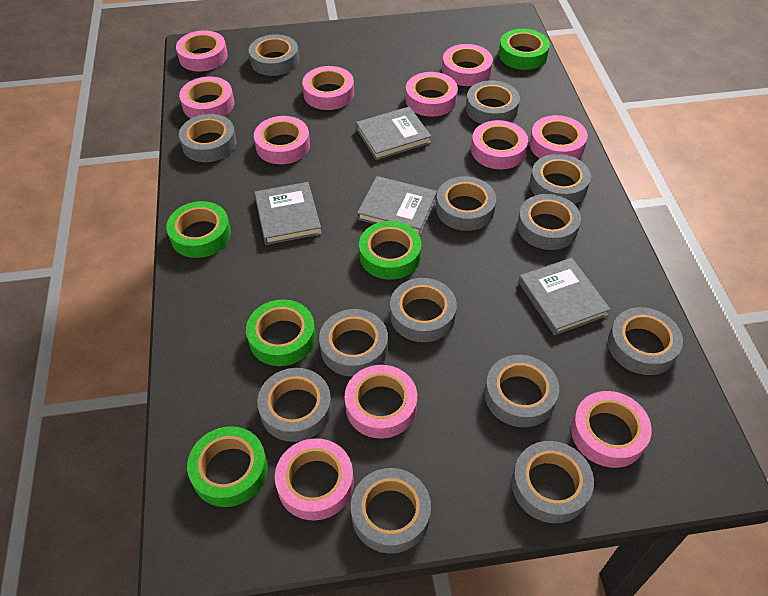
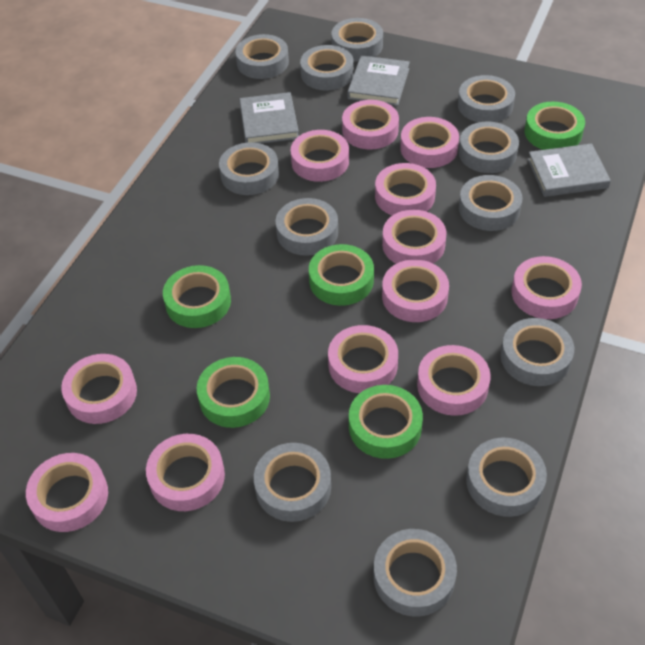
grey book: [254,182,322,245] [356,106,431,160] [357,176,437,236] [518,258,611,335] = 4 -> [239,92,299,144] [347,55,410,106] [528,143,611,197] = 3
grey tape: [179,114,237,162] [249,34,299,76] [257,368,332,442] [319,309,388,377] [351,468,431,554] [390,278,457,342] [436,176,496,231] [466,80,520,124] [484,355,559,427] [512,441,594,523] [517,194,581,250] [530,154,591,204] [608,307,683,375] = 13 -> [219,142,279,195] [235,34,289,79] [254,443,331,522] [276,198,338,256] [300,45,354,90] [331,18,383,61] [374,529,457,617] [458,75,515,122] [459,122,519,173] [459,175,523,231] [466,438,547,517] [501,318,574,386] = 12
pink tape: [176,30,228,72] [179,76,234,118] [254,116,310,164] [275,438,354,520] [302,66,354,110] [345,365,417,439] [406,72,458,117] [442,44,493,86] [471,120,528,169] [529,115,588,159] [571,391,652,468] = 11 -> [26,453,108,532] [61,354,137,424] [146,434,225,511] [291,130,349,182] [328,325,398,393] [342,100,399,150] [375,163,436,216] [382,210,446,264] [382,259,449,322] [400,117,459,168] [417,345,491,416] [512,256,582,319] = 12

